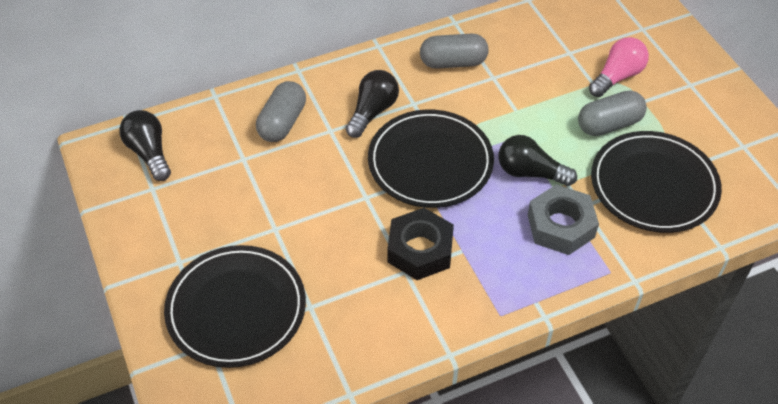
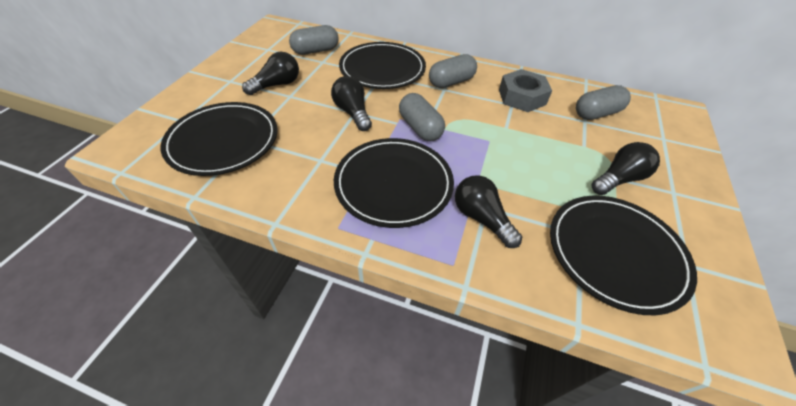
black light bulb: [119,110,171,181] [346,70,399,138] [499,135,577,186] = 3 -> [242,52,299,95] [331,76,372,131] [455,175,522,248] [591,142,660,195] = 4
black nut: [387,208,454,280] = 1 -> none = 0
black plate: [164,245,306,368] [368,109,494,208] [591,131,722,233] = 3 -> [160,102,278,176] [334,138,454,228] [339,42,426,89] [550,196,697,315] = 4
grey capsule: [256,81,306,142] [420,34,488,69] [578,91,647,136] = 3 -> [289,25,339,55] [399,93,445,141] [429,54,477,88] [576,85,631,120] = 4
pink light bulb: [589,37,649,97] = 1 -> none = 0

